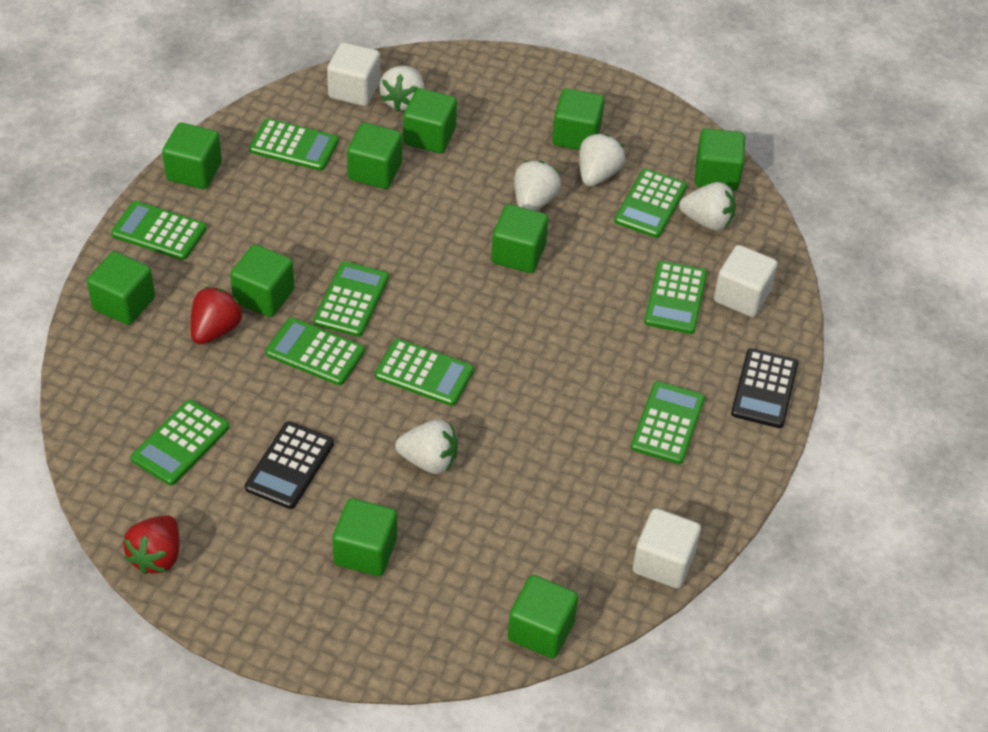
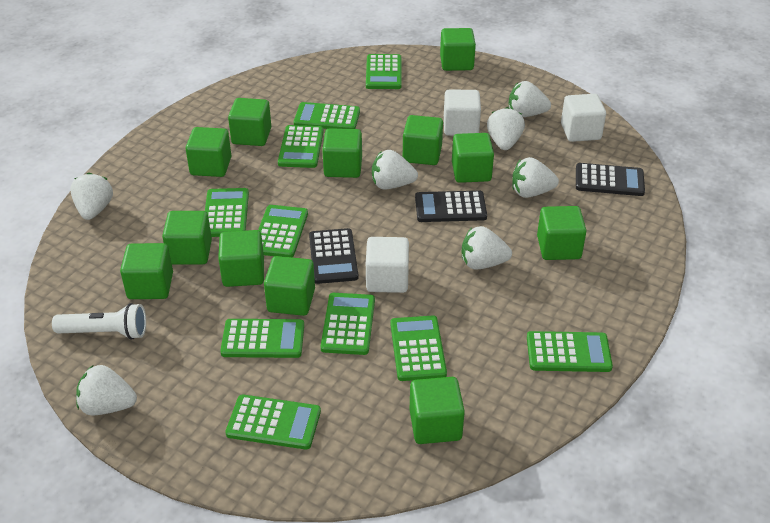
black calculator: [245,421,334,509] [731,348,798,428] = 2 -> [309,228,358,284] [415,191,487,222] [576,163,645,196] = 3
green calculator: [111,201,207,260] [131,400,229,485] [249,118,339,171] [265,317,365,385] [313,261,389,337] [375,339,474,406] [614,169,687,238] [631,381,705,464] [644,261,707,334] = 9 -> [205,188,249,237] [220,319,304,358] [226,395,321,450] [258,205,308,257] [278,125,324,168] [294,102,360,129] [321,293,375,355] [366,54,401,89] [390,315,447,381] [527,331,613,372] = 10
green cube: [87,251,155,325] [162,123,222,189] [230,244,294,317] [332,498,397,576] [347,122,402,189] [403,88,457,154] [491,204,548,273] [508,575,578,658] [552,88,604,150] [695,128,745,191] = 10 -> [120,243,173,299] [162,211,212,265] [186,127,231,177] [218,230,264,287] [228,98,271,146] [264,256,315,316] [322,128,362,178] [403,115,443,165] [410,377,465,444] [440,28,476,71] [452,133,494,183] [537,206,586,260] = 12
red strawberry: [123,515,180,574] [191,287,243,345] = 2 -> none = 0
white flashlight: none = 0 -> [52,303,146,340] = 1
white strawberry: [379,66,424,112] [395,420,458,474] [514,161,561,211] [579,134,625,186] [679,182,736,230] = 5 -> [70,173,113,220] [76,365,137,415] [372,150,418,189] [462,226,512,269] [487,107,525,150] [509,81,551,117] [512,157,559,198] = 7

